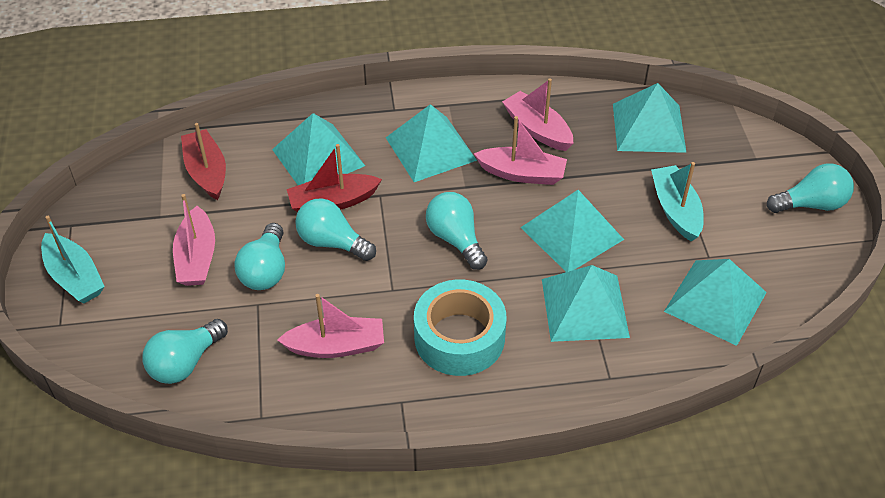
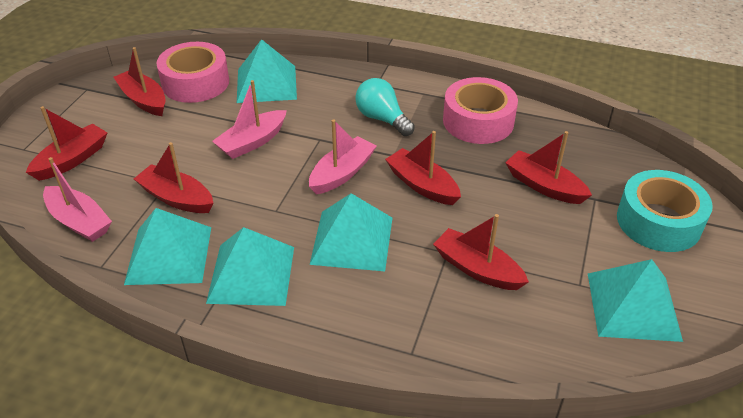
pink boat: [173,194,215,286] [277,294,384,358] [474,116,567,185] [502,78,574,151] = 4 -> [43,157,112,242] [212,80,287,159] [309,120,377,195] = 3
pink tape: none = 0 -> [156,42,229,103] [443,77,518,144] = 2
red boat: [181,123,226,200] [287,144,382,212] = 2 -> [26,106,108,181] [114,47,166,116] [134,142,213,213] [385,131,461,205] [433,214,529,290] [505,131,592,204] = 6
turquoise boat: [41,216,105,303] [651,162,704,242] = 2 -> none = 0
turquoise light bulb: [142,319,228,384] [234,223,285,290] [295,198,376,261] [426,192,488,270] [767,164,854,213] = 5 -> [355,78,415,136] = 1
turquoise pyramid: [272,113,365,185] [386,104,477,182] [520,190,624,272] [542,265,630,342] [613,83,687,153] [664,259,767,346] = 6 -> [124,208,211,285] [206,227,294,306] [237,39,297,103] [309,193,392,271] [588,259,683,342] = 5

